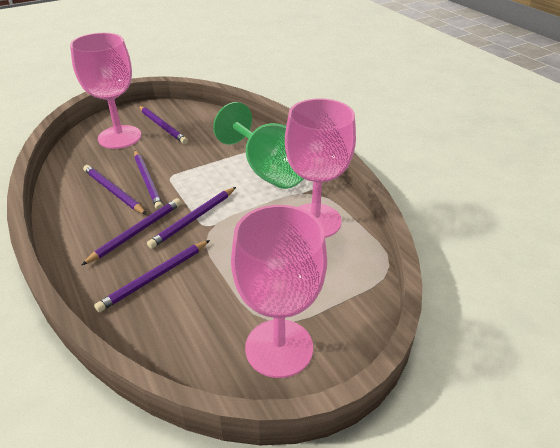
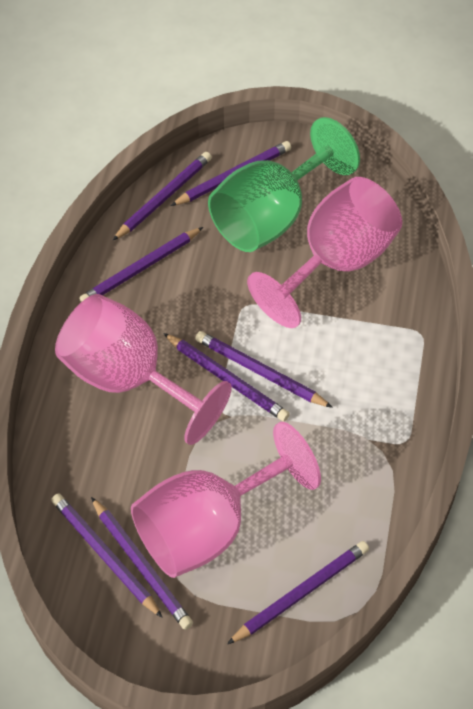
purple pencil: [81,198,181,265] [83,165,147,215] [94,240,210,312] [134,151,163,210] [139,106,188,144] [147,187,236,249] = 6 -> [51,493,163,618] [79,227,203,302] [91,497,193,630] [112,152,212,241] [163,333,290,421] [170,141,291,206] [195,331,333,408] [227,541,369,644] = 8

